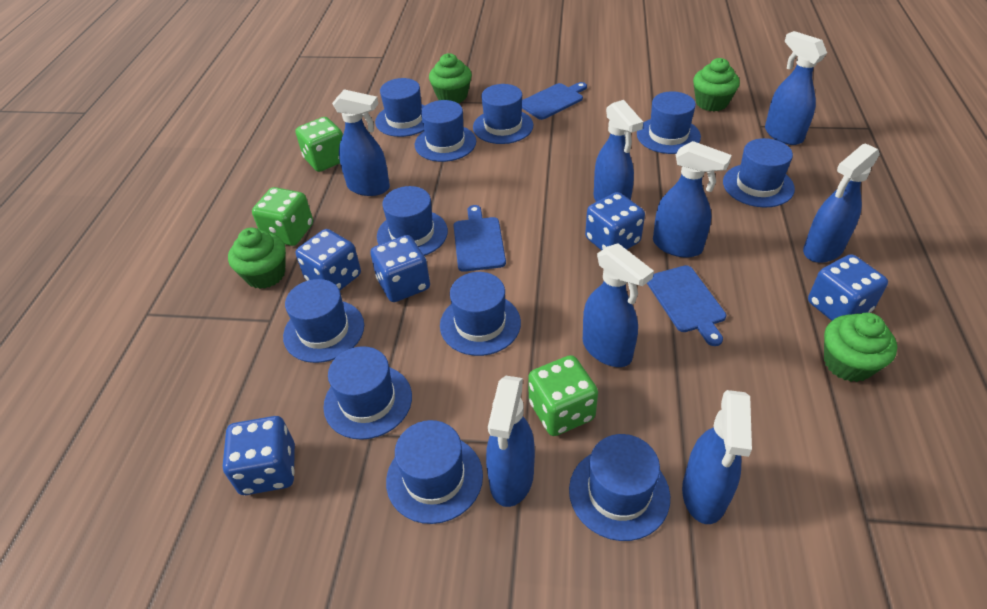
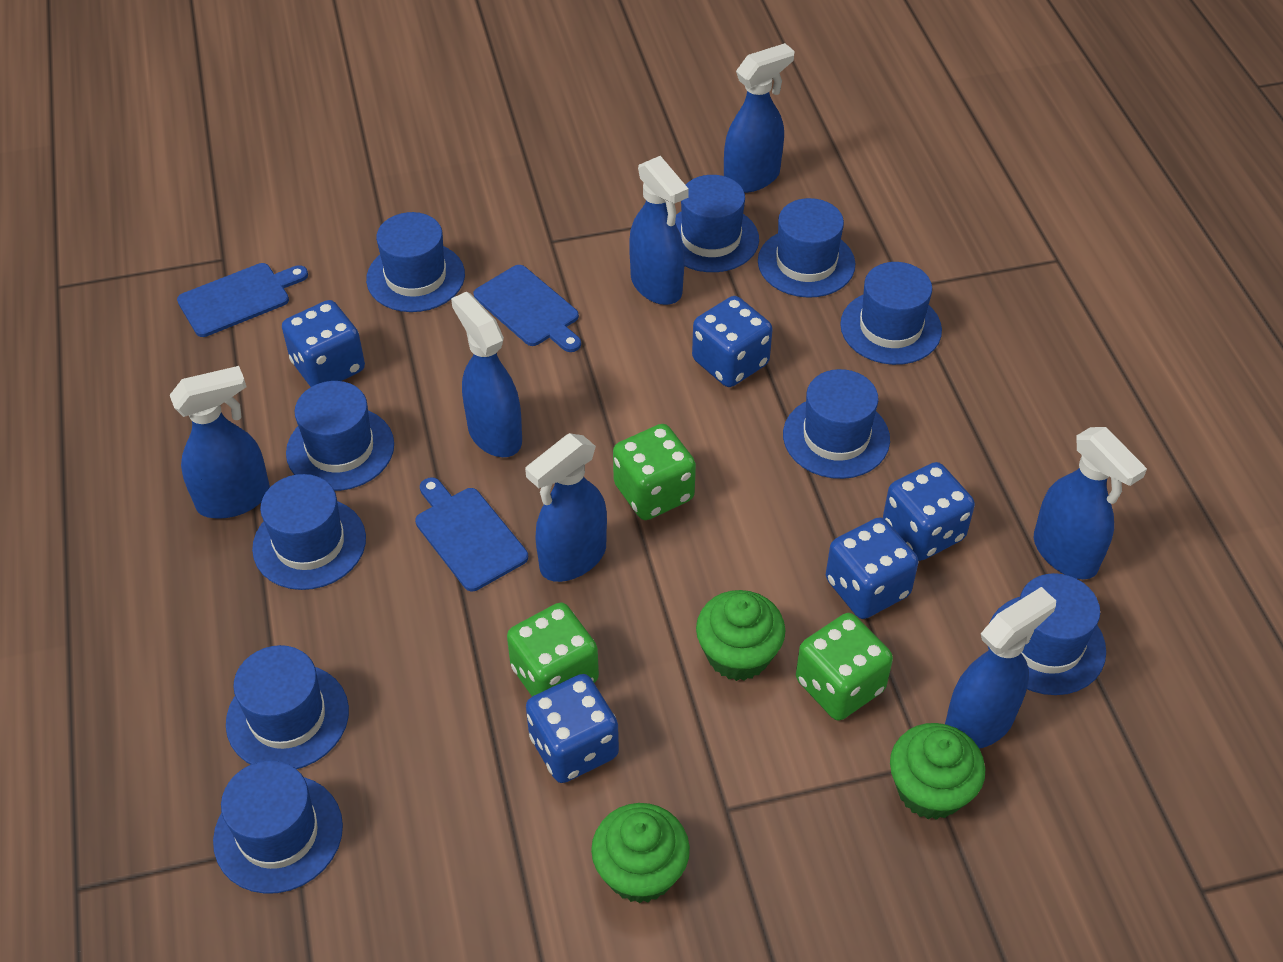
blue hat: [283,279,364,363] [323,346,412,440] [375,78,425,137] [377,186,448,256] [386,420,483,524] [415,100,476,162] [440,272,521,356] [473,84,533,144] [569,434,670,541] [637,91,701,154] [723,138,795,207] = 11 -> [213,761,343,894] [226,645,349,769] [252,474,366,590] [286,381,394,491] [366,212,465,312] [675,175,759,272] [758,198,855,298] [783,369,890,479] [840,262,942,365] [988,573,1106,695] = 10
blue spray bottle: [332,89,390,196] [486,376,535,507] [583,243,654,367] [594,100,643,202] [653,141,732,258] [682,390,752,524] [765,31,827,145] [803,143,880,263] = 8 -> [170,366,270,518] [451,292,522,457] [525,433,607,582] [629,156,689,305] [724,43,795,193] [945,587,1056,749] [1034,427,1147,579] = 7
green cupcake: [228,228,286,289] [429,53,472,103] [693,58,740,111] [824,313,897,382] = 4 -> [591,803,690,903] [696,590,786,681] [890,723,985,820] = 3

